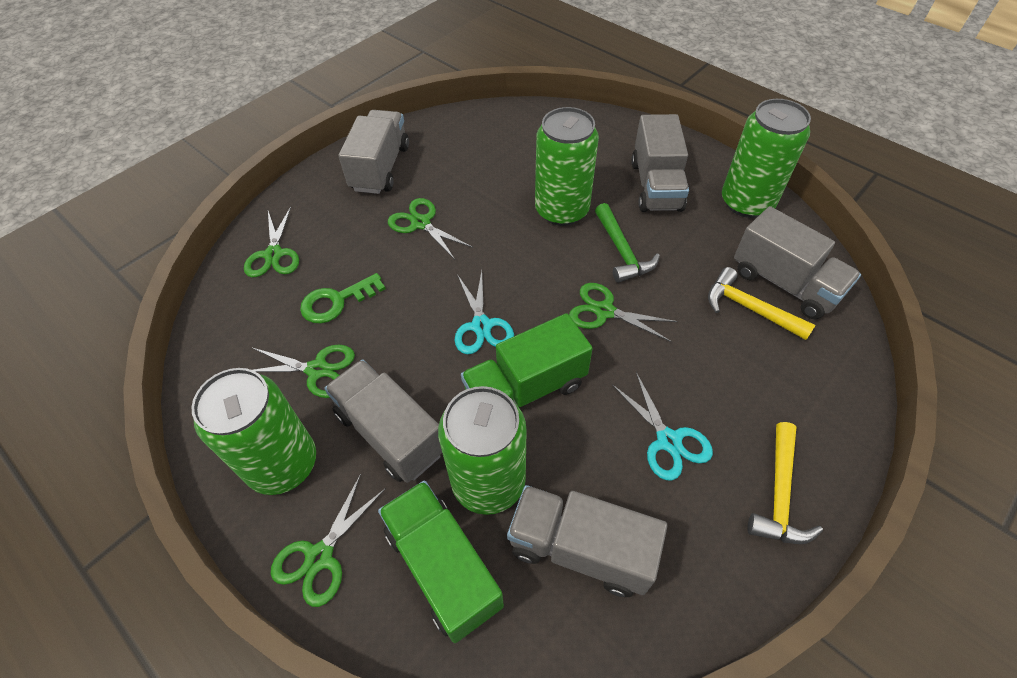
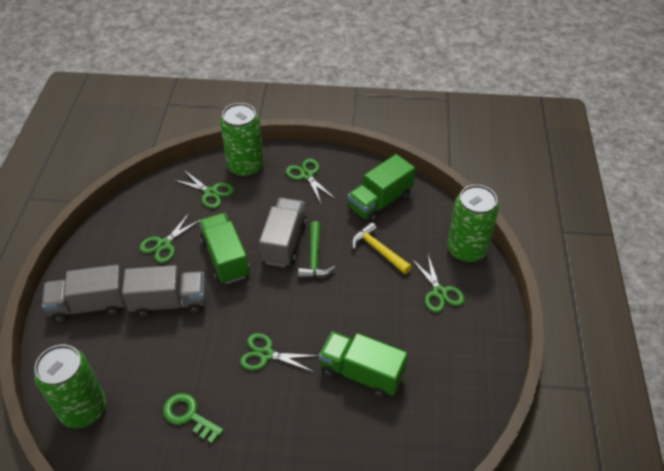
green can: [191,368,316,495] [438,386,526,515] [535,107,599,226] [722,99,811,218] = 4 -> [34,345,106,428] [220,103,264,177] [447,185,499,263] = 3
green truck: [378,480,504,643] [461,313,593,407] = 2 -> [199,213,250,284] [319,331,408,399] [348,154,415,223] = 3
grey truck: [325,359,442,483] [338,110,409,194] [507,485,667,597] [631,114,689,212] [734,206,861,319] = 5 -> [42,265,126,323] [122,265,206,318] [259,198,307,267] = 3
turquoise scissors: [455,271,514,354] [612,372,713,480] = 2 -> none = 0
yellow hammer: [708,267,815,340] [747,422,823,544] = 2 -> [352,222,412,274] = 1

